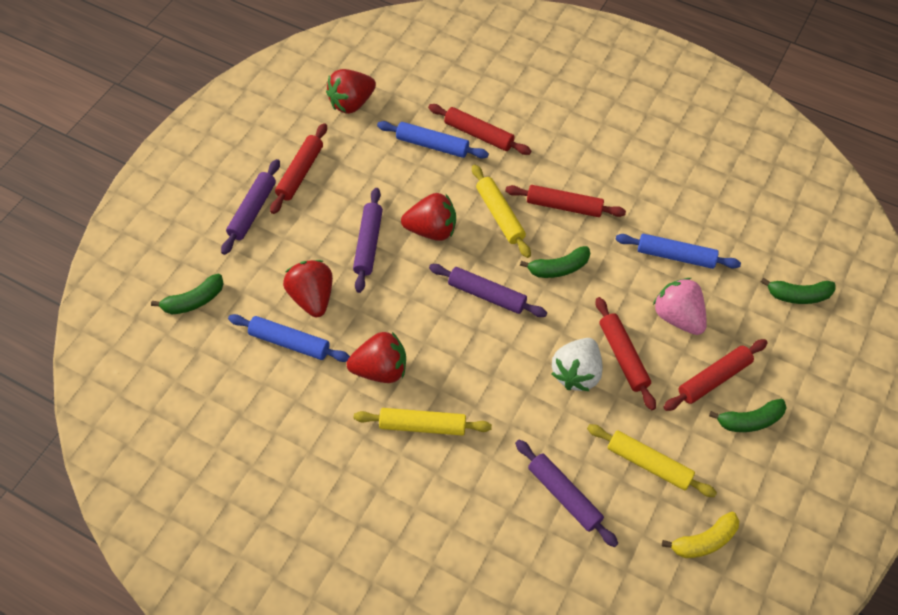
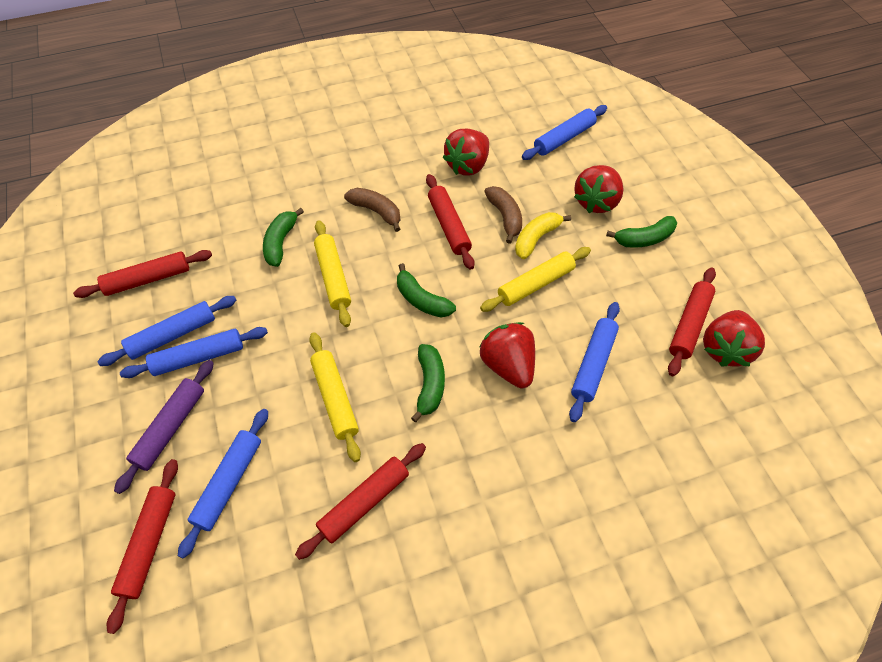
blue rolling pin: [228,314,350,362] [377,121,489,159] [615,233,741,269] = 3 -> [97,296,236,366] [120,327,268,378] [178,409,268,559] [522,105,607,160] [569,302,620,422] = 5
brown banana: none = 0 -> [344,188,400,232] [484,186,522,244] = 2
pink strawberry: [653,278,707,335] = 1 -> none = 0
purple rolling pin: [221,159,280,255] [353,188,383,293] [429,264,547,317] [515,440,618,547] = 4 -> [114,360,214,494] = 1
white strawberry: [551,338,603,391] = 1 -> none = 0

